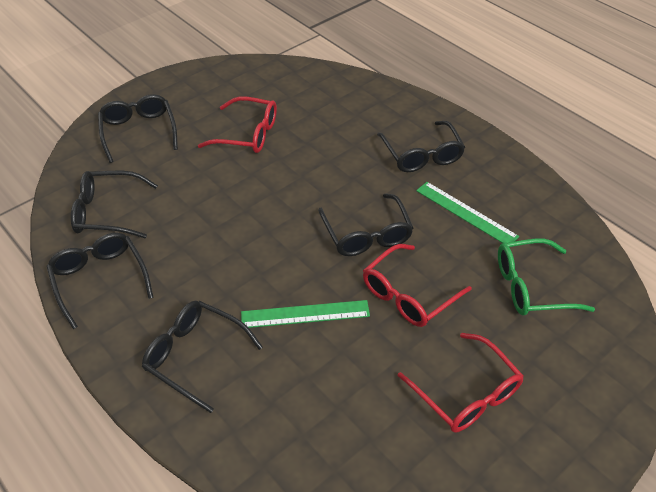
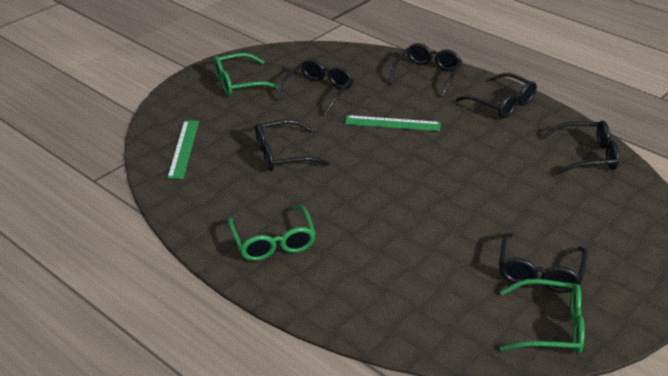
green glasses: [498,238,595,316] = 1 -> [213,53,279,96] [228,205,316,261] [500,279,585,354] = 3
red glasses: [198,96,277,153] [363,244,472,327] [398,333,524,433] = 3 -> none = 0

